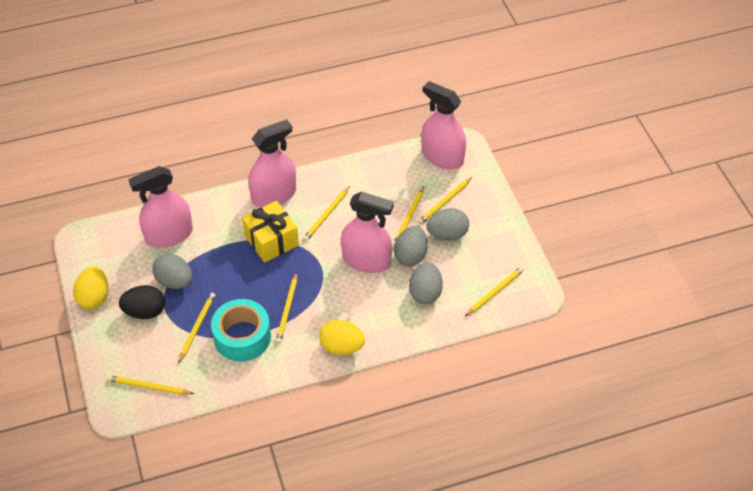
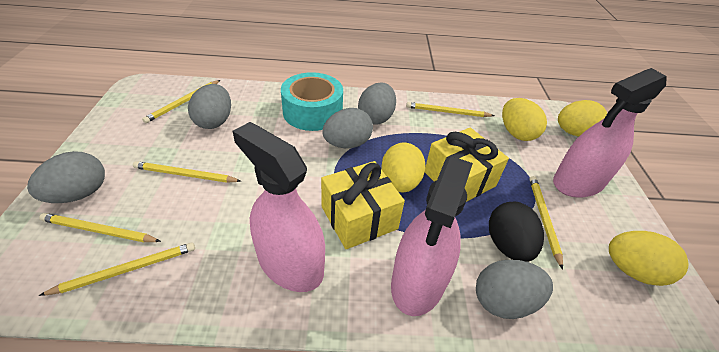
grey egg: [152,254,192,289] [394,226,428,266] [409,262,443,304] [427,208,469,241] = 4 -> [27,151,105,203] [188,84,231,129] [322,108,373,148] [358,82,396,125] [476,260,553,319] = 5
pink spray bottle: [128,166,193,248] [249,119,296,207] [341,192,394,273] [421,81,466,169] = 4 -> [232,122,325,292] [391,156,473,316] [553,68,667,198] = 3
yellow egg: [73,267,108,309] [319,320,365,355] = 2 -> [381,143,425,192] [502,98,547,141] [558,100,607,137] [609,231,688,286] = 4
yellow gift: [242,201,299,263] = 1 -> [321,161,405,249] [425,128,509,202] = 2
yellow pencil: [107,375,194,395] [178,293,215,363] [276,272,297,344] [303,186,350,241] [393,187,424,246] [418,177,472,224] [464,266,524,317] = 7 -> [39,213,161,242] [39,242,195,296] [133,161,241,183] [142,80,220,123] [406,102,494,117] [529,176,563,270] = 6

